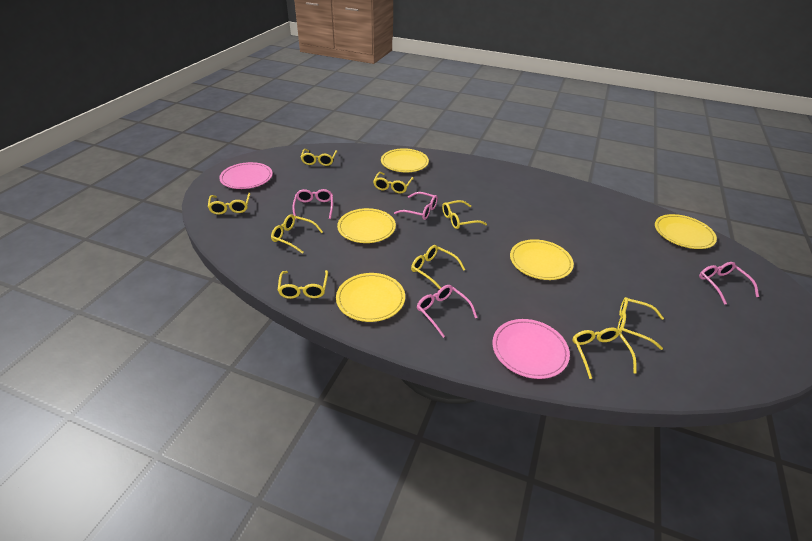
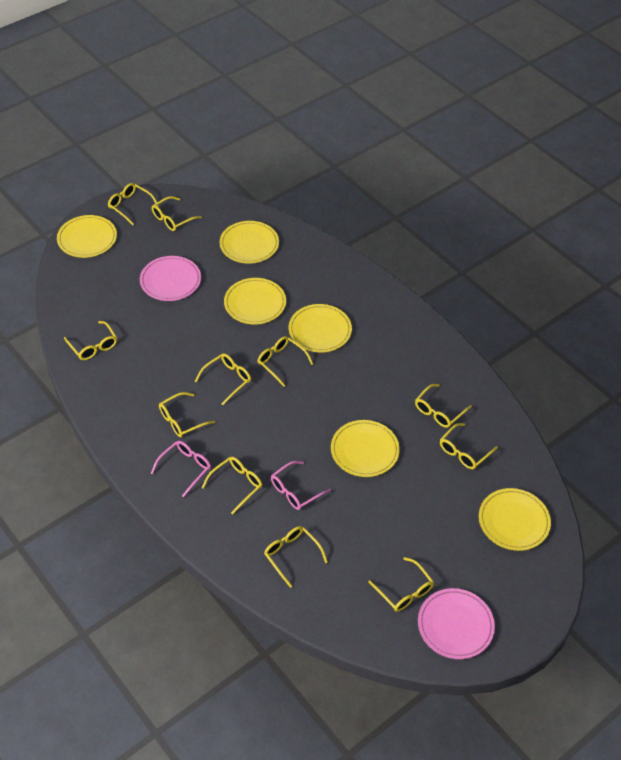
pink glasses: [292,189,333,220] [394,192,438,220] [417,285,478,338] [699,262,759,305] = 4 -> [151,441,211,497] [271,461,331,510] = 2
yellow glasses: [208,193,250,215] [271,214,323,254] [278,270,328,299] [301,149,337,166] [373,172,414,193] [411,245,465,289] [442,200,487,229] [573,328,637,379] [617,297,664,350] = 9 -> [64,321,117,360] [108,183,159,225] [152,196,202,231] [159,392,215,438] [195,354,251,405] [202,457,262,515] [257,336,313,387] [264,526,328,588] [368,557,434,612] [415,384,472,428] [440,423,498,469] = 11
yellow plate: [336,273,405,322] [337,208,396,243] [381,148,429,172] [510,239,574,280] [655,214,717,249] = 5 -> [57,215,117,258] [220,221,279,264] [224,278,286,324] [289,304,352,353] [331,420,400,477] [479,488,551,551] = 6

